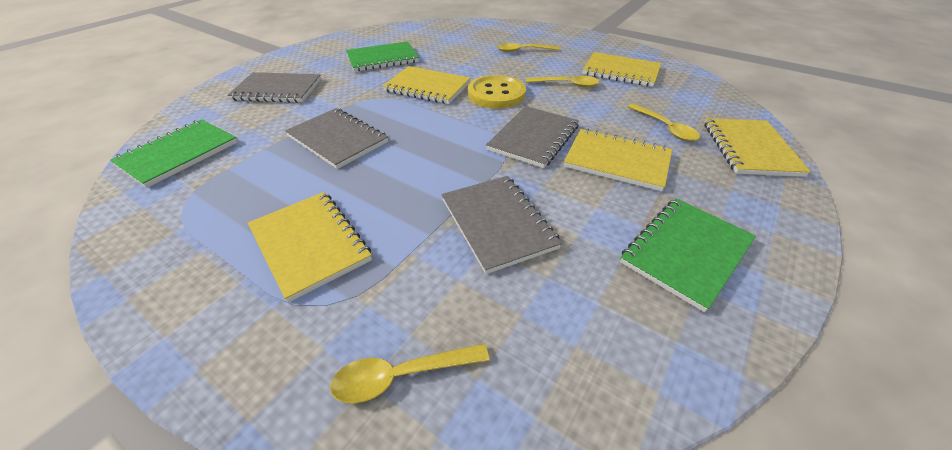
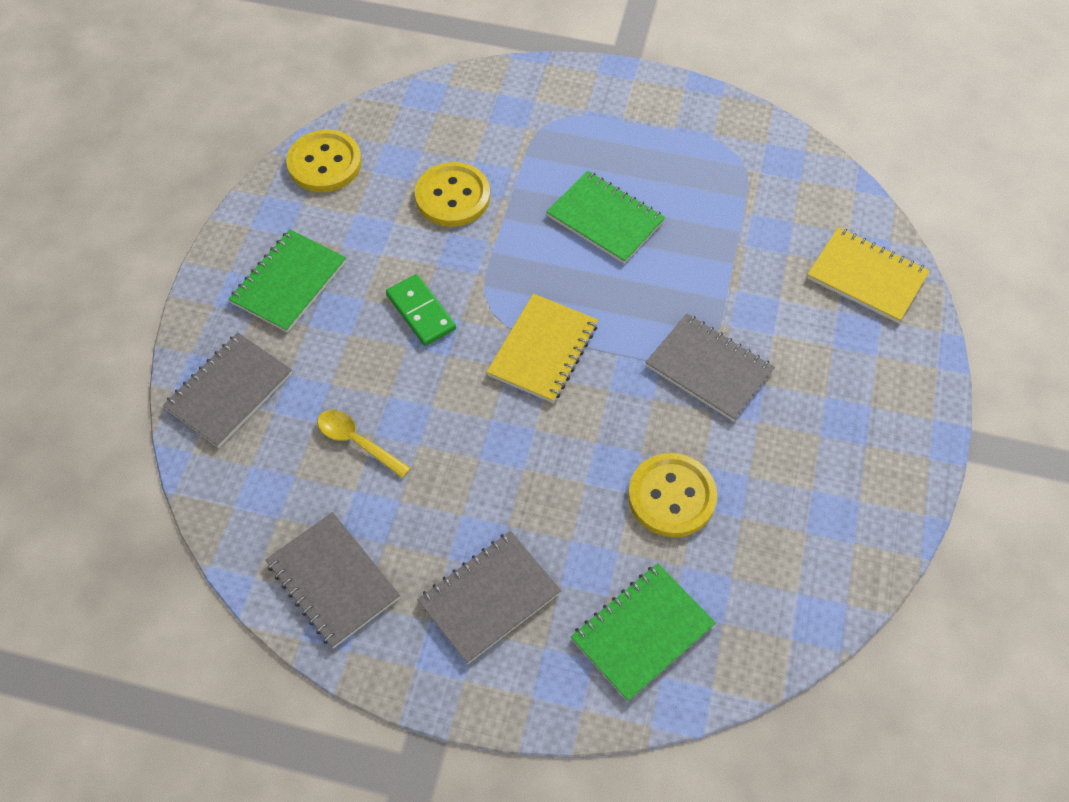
green domino: none = 0 -> [386,274,456,346] = 1
yellow button: [468,75,526,108] = 1 -> [286,130,362,192] [415,162,490,227] [628,453,717,537] = 3
yellow notebook: [248,192,372,302] [383,66,471,104] [564,129,672,191] [582,52,661,87] [704,118,811,177] = 5 -> [487,294,598,403] [807,227,930,323] = 2
yellow spoon: [330,344,489,404] [497,43,559,52] [526,76,600,87] [628,103,700,141] = 4 -> [317,410,411,478] = 1

